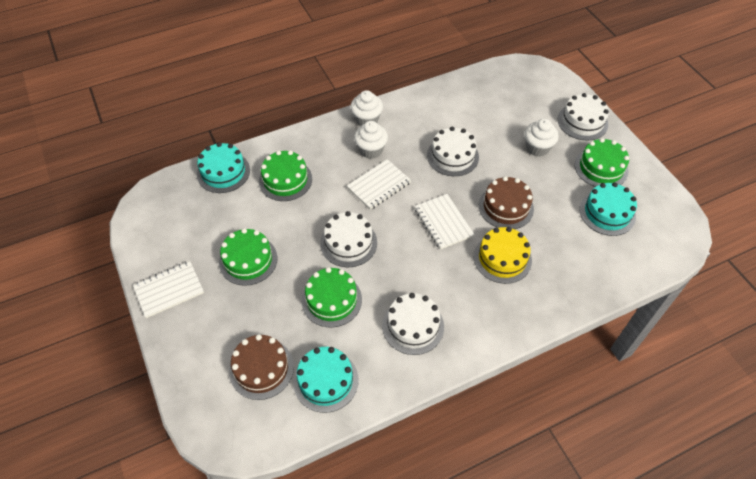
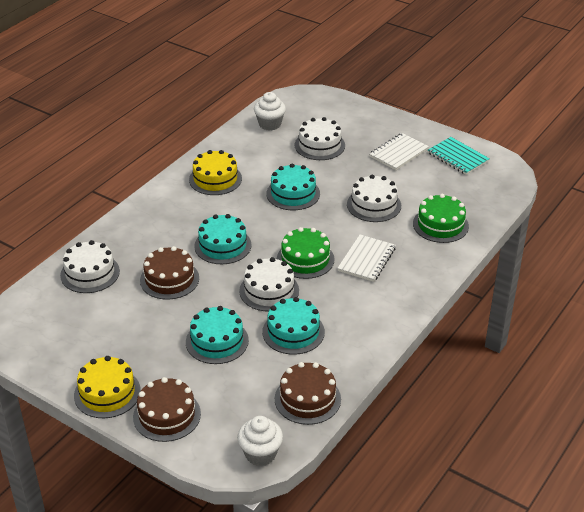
brown cake: [229,334,294,400] [479,176,534,229] = 2 -> [133,377,201,442] [140,246,199,300] [275,362,341,425] = 3
green cake: [219,228,277,286] [259,150,312,201] [302,267,362,327] [575,138,629,187] = 4 -> [277,227,335,279] [413,194,469,243] = 2
turquoise cake: [197,142,250,193] [293,347,358,413] [579,182,637,236] = 3 -> [186,306,249,364] [194,214,252,264] [262,297,325,355] [266,164,320,210] = 4
turquoise notebook: none = 0 -> [428,137,490,175] = 1
white cupcake: [350,90,383,126] [354,121,388,159] [524,119,559,157] = 3 -> [237,416,283,466] [254,92,286,131] = 2
white notebook: [133,261,204,318] [347,159,411,210] [414,194,474,250] = 3 -> [337,235,395,282] [369,133,429,170] = 2
yellow cake: [474,227,532,284] = 1 -> [74,356,141,418] [189,150,242,195] = 2

